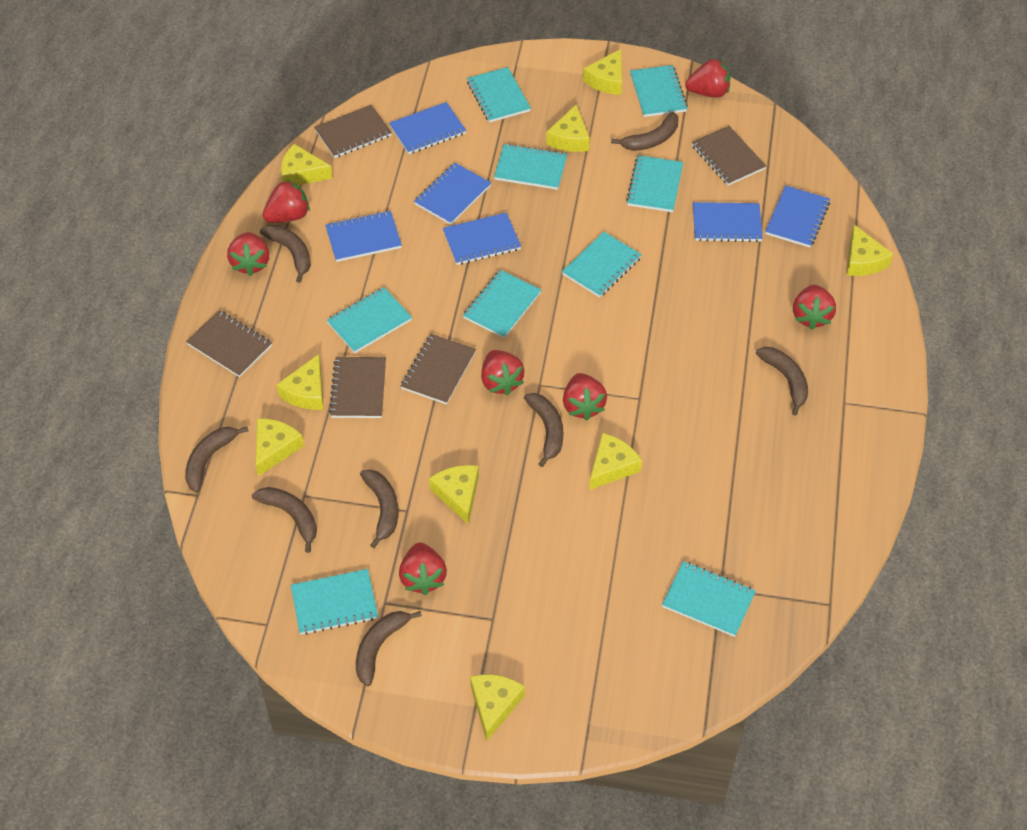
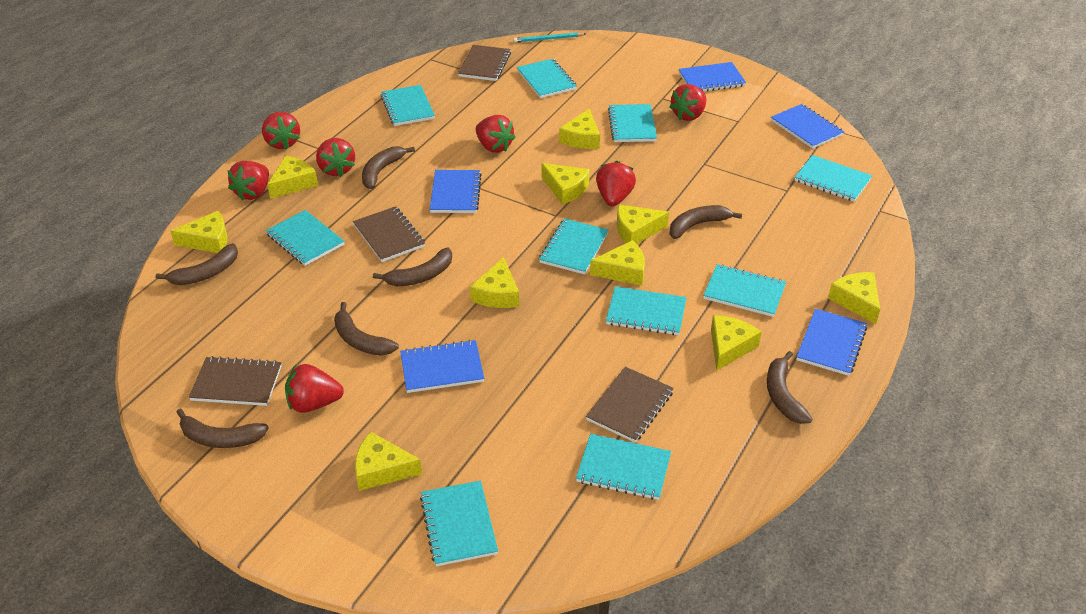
blue notebook: [325,211,402,262] [389,102,466,154] [414,163,491,225] [443,212,521,265] [693,202,763,242] [765,185,830,248] = 6 -> [400,340,484,393] [430,170,482,213] [679,62,746,92] [771,104,844,149] [796,309,867,376] = 5
brown banana: [185,427,249,493] [252,487,317,553] [260,225,311,283] [356,611,422,686] [360,469,398,548] [524,393,563,467] [611,112,678,151] [756,347,808,416] = 8 -> [156,243,238,285] [176,409,269,448] [334,302,399,356] [362,146,415,189] [373,248,452,286] [670,205,742,239] [767,351,813,424] = 7
brown notebook: [186,310,272,377] [314,105,392,158] [329,357,386,418] [401,334,476,404] [692,126,766,186] = 5 -> [189,356,282,406] [353,206,425,262] [458,45,511,81] [586,367,674,443] = 4
turquoise notebook: [291,569,378,635] [327,287,412,353] [463,270,541,338] [467,67,531,122] [494,144,567,190] [562,232,642,298] [626,155,683,212] [630,65,688,117] [662,561,756,637] = 9 -> [266,210,345,266] [381,85,435,126] [420,481,498,566] [517,59,577,98] [539,218,609,274] [576,434,671,500] [606,286,687,335] [608,104,657,142] [703,264,786,317] [795,155,872,202] = 10
turquoise pencil: none = 0 -> [513,32,586,43] = 1
yellow cheese: [256,418,304,476] [276,354,324,410] [281,144,333,185] [429,465,479,525] [470,674,525,741] [546,105,590,152] [583,49,622,95] [589,433,642,490] [847,225,893,276] = 9 -> [170,211,227,253] [267,156,318,199] [355,432,422,491] [470,257,519,308] [542,163,590,205] [559,109,600,149] [590,240,645,286] [617,204,669,244] [711,315,762,371] [828,272,880,324] = 10

